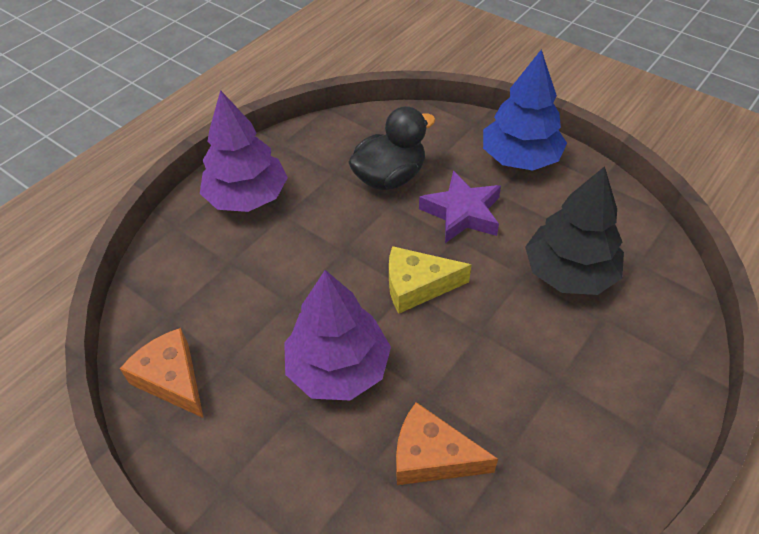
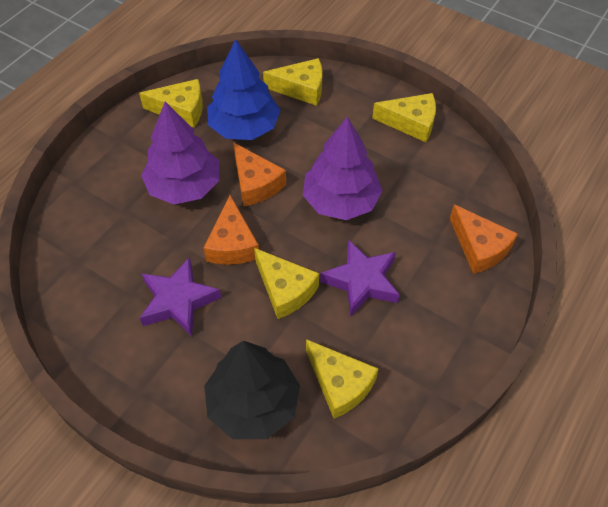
black duck: [348,106,436,190] = 1 -> none = 0
orange cheese: [120,328,204,418] [396,402,498,485] = 2 -> [204,195,259,265] [233,142,286,207] [450,204,518,274] = 3
purple star: [419,171,501,243] = 1 -> [140,257,221,336] [320,239,400,316] = 2
yellow cheese: [389,246,471,314] = 1 -> [139,79,203,128] [254,248,319,319] [263,58,323,106] [306,339,379,419] [372,93,436,142] = 5

